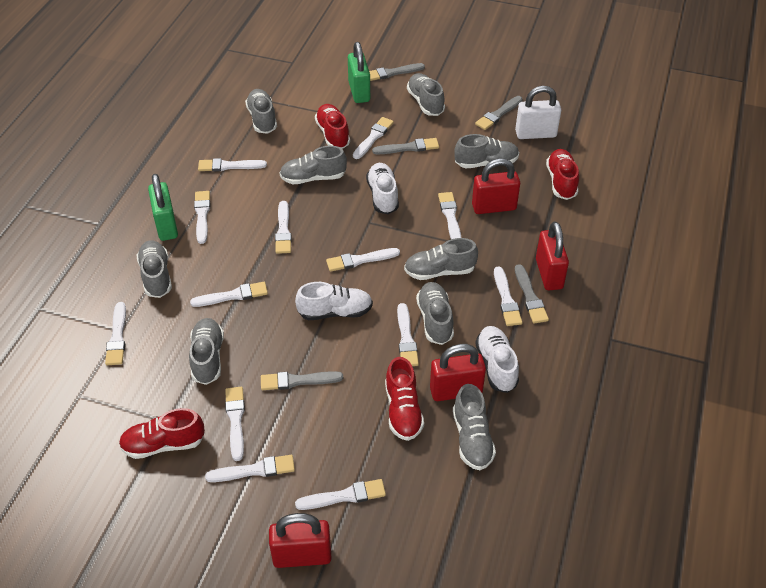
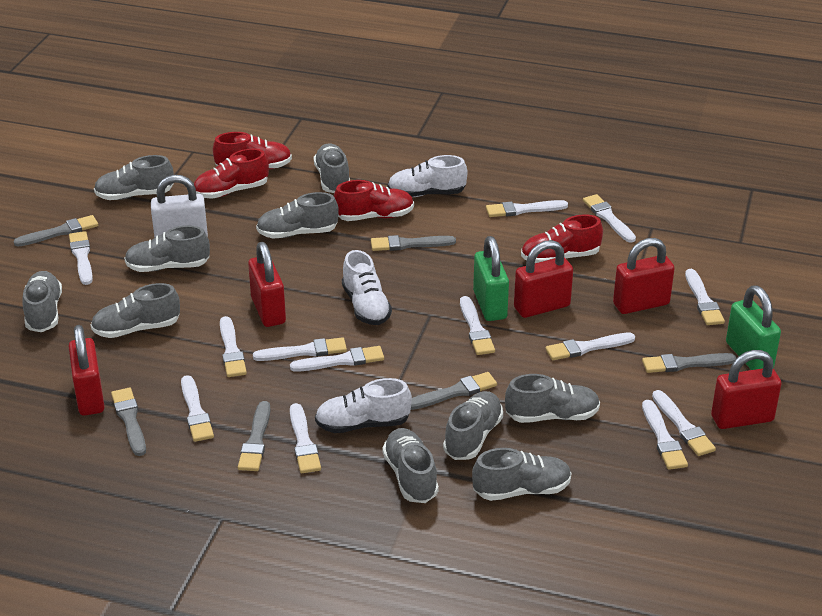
grey brush: [261,371,343,390] [369,63,425,81] [372,138,439,154] [475,96,522,130] [515,264,549,324] = 5 -> [14,215,98,247] [111,388,146,456] [238,401,271,471] [371,235,456,251] [411,372,497,410] [642,353,736,373] = 6
grey shoe: [137,240,172,298] [189,318,224,385] [245,89,277,134] [280,146,347,184] [404,238,478,280] [407,73,445,116] [416,282,454,345] [453,384,496,470] [455,134,519,168] = 9 -> [22,271,62,332] [91,283,180,338] [94,155,174,200] [124,226,210,272] [256,192,339,239] [314,144,350,193] [382,428,439,503] [443,391,503,460] [472,448,572,501] [505,374,600,423] = 10
red padlock: [269,513,331,568] [430,344,486,401] [472,159,520,214] [536,221,569,290] = 4 -> [68,325,105,416] [248,242,286,327] [514,240,573,318] [613,238,675,314] [711,350,781,429] = 5

